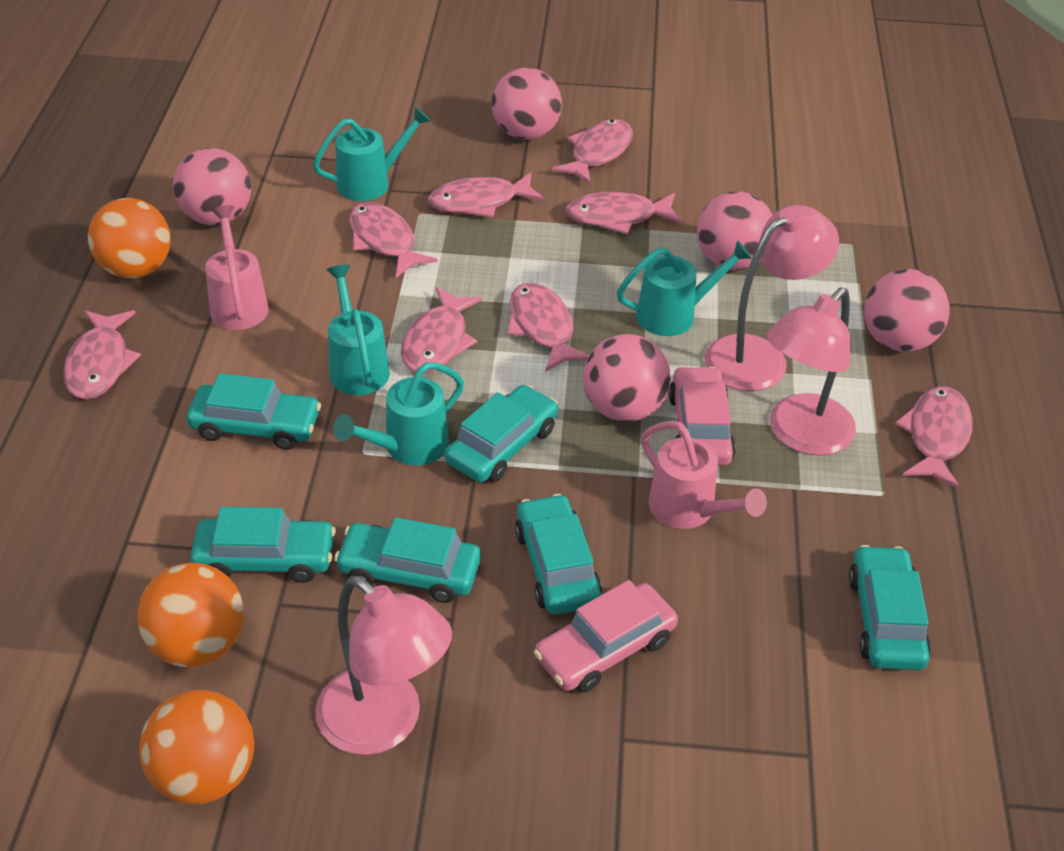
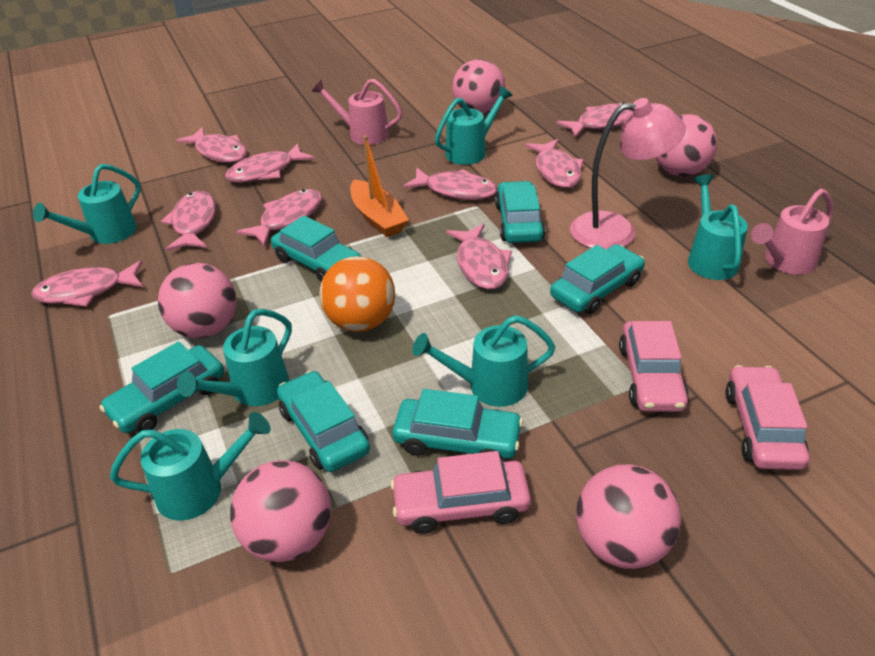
orange ball: [88,198,171,278] [138,563,244,667] [139,690,254,805] = 3 -> [319,256,395,332] = 1
orange boat: none = 0 -> [350,135,409,237] = 1
pink car: [534,580,678,693] [669,366,736,466] = 2 -> [390,451,531,534] [619,321,689,412] [726,365,809,470] = 3
pink fish: [63,310,141,399] [349,202,438,278] [401,287,482,373] [428,172,544,217] [507,283,589,372] [552,119,633,184] [565,192,683,234] [895,386,973,489] = 8 -> [31,260,143,306] [161,191,216,251] [176,127,247,163] [225,143,315,183] [236,189,322,247] [403,168,497,200] [446,224,512,289] [525,139,583,188] [557,103,632,138] = 9
pink lamp: [316,576,452,755] [704,205,839,391] [767,287,856,456] = 3 -> [570,98,686,249] = 1
turquoise watering can: [313,106,431,201] [327,264,390,395] [333,362,464,465] [617,240,752,336] = 4 -> [33,164,141,244] [110,412,271,521] [177,309,292,406] [412,315,555,407] [435,86,513,165] [688,174,748,280] = 6

